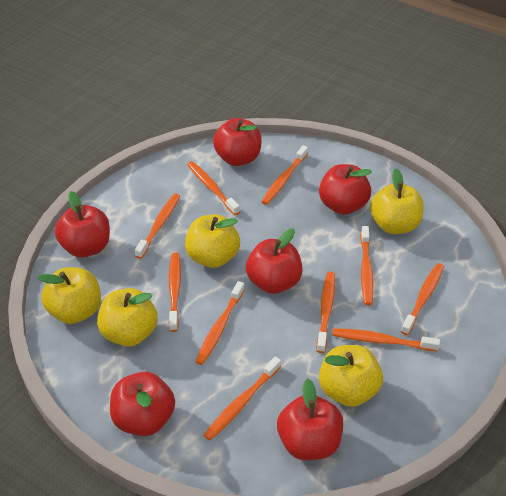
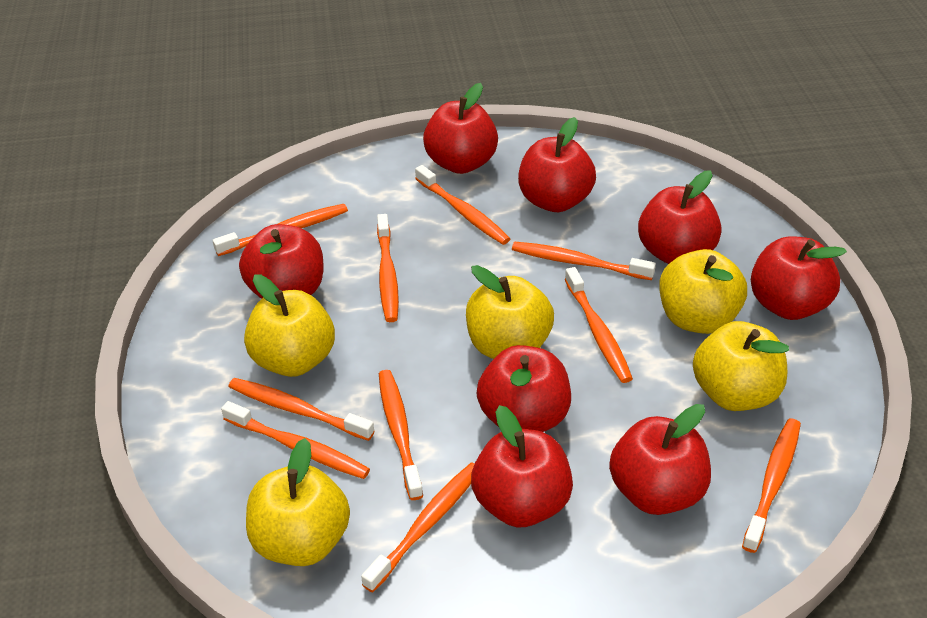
red apple: [55,191,110,258] [110,372,175,436] [213,118,262,166] [246,228,303,294] [277,379,343,460] [319,164,372,215] = 6 -> [239,224,324,299] [423,83,498,174] [471,405,573,528] [477,345,571,432] [518,117,596,212] [609,404,711,515] [638,170,722,264] [751,236,847,320] = 8

